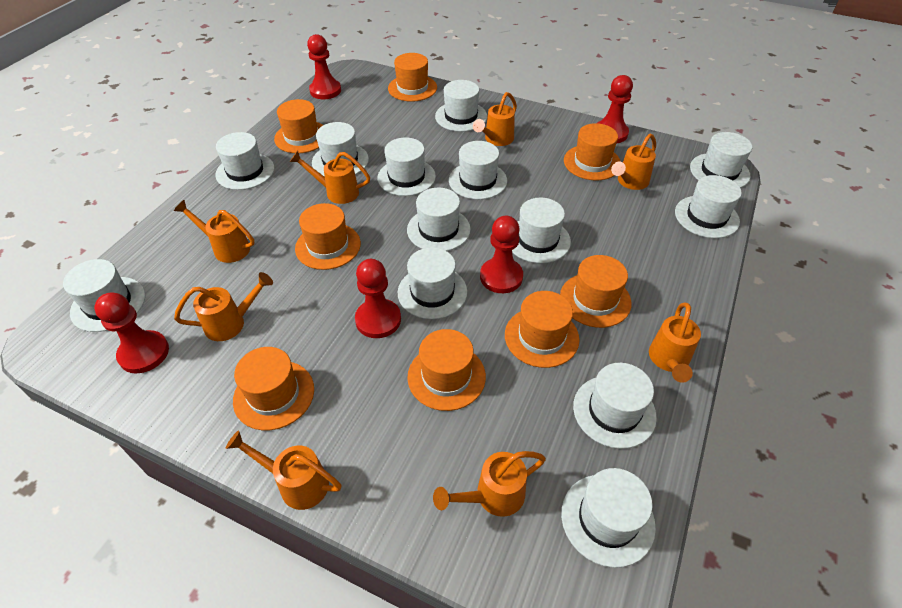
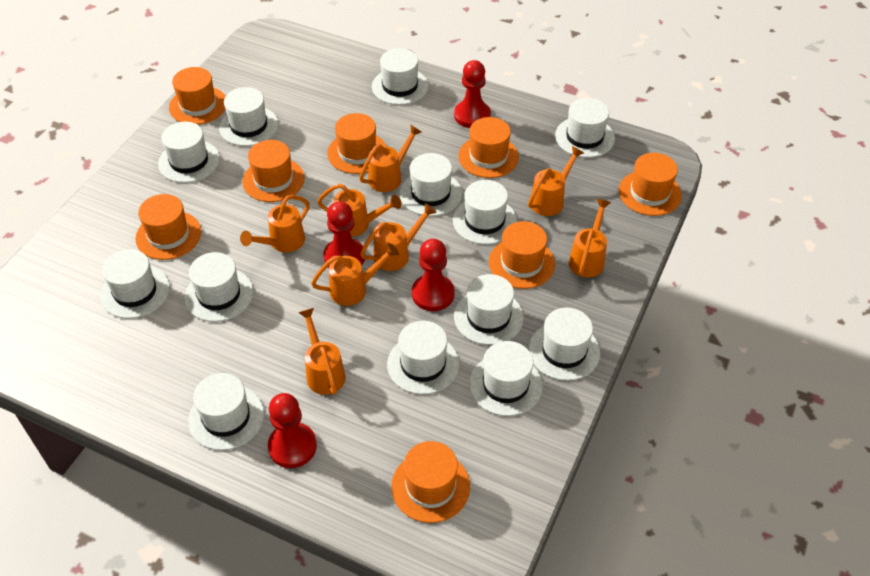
red pawn: [94,292,169,374] [307,34,341,99] [355,259,401,338] [480,216,523,293] [598,75,633,143] = 5 -> [268,393,317,468] [323,201,365,268] [412,239,454,311] [454,60,491,128] = 4

